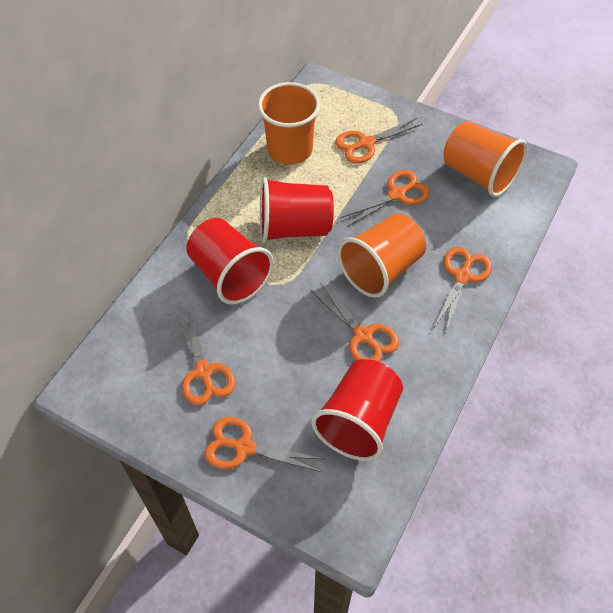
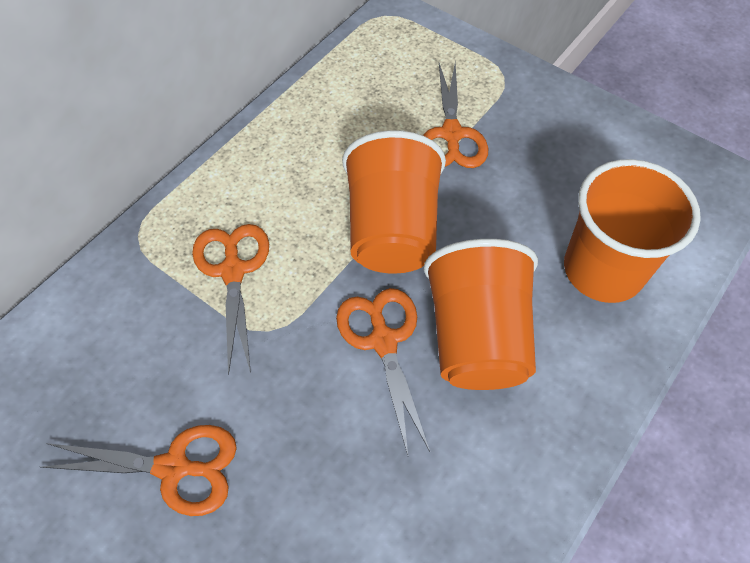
orange scissors: [176,308,235,405] [204,417,324,472] [311,283,399,362] [335,118,423,163] [340,170,430,227] [433,247,492,332] = 6 -> [40,425,237,516] [192,224,269,375] [336,288,430,455] [423,62,488,168] = 4
red cup: [186,218,274,305] [260,177,334,243] [311,359,403,461] = 3 -> none = 0

